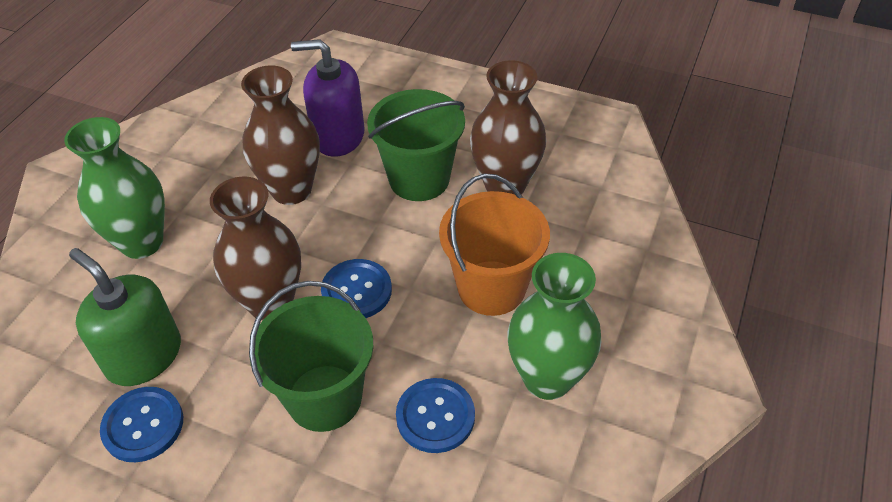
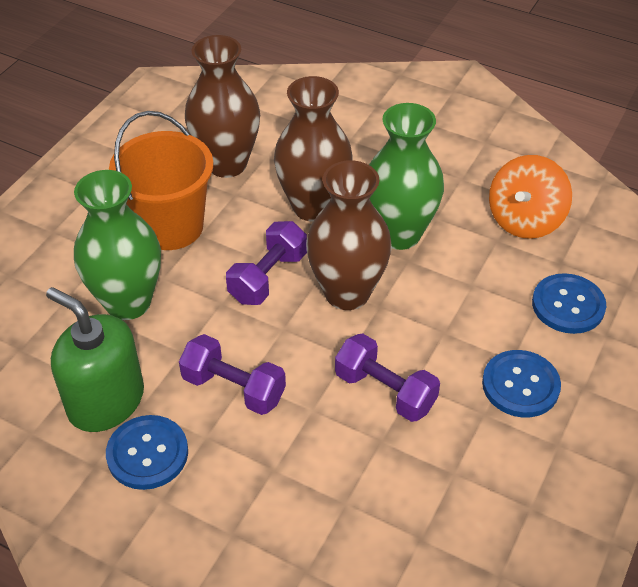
green bucket: [249,281,373,432] [367,89,465,201] = 2 -> none = 0
orange spinning top: none = 0 -> [489,155,572,239] = 1
purple dumbbell: none = 0 -> [179,334,286,415] [226,221,307,305] [335,333,440,422] = 3
purple soap dispenser: [291,39,365,157] = 1 -> none = 0

